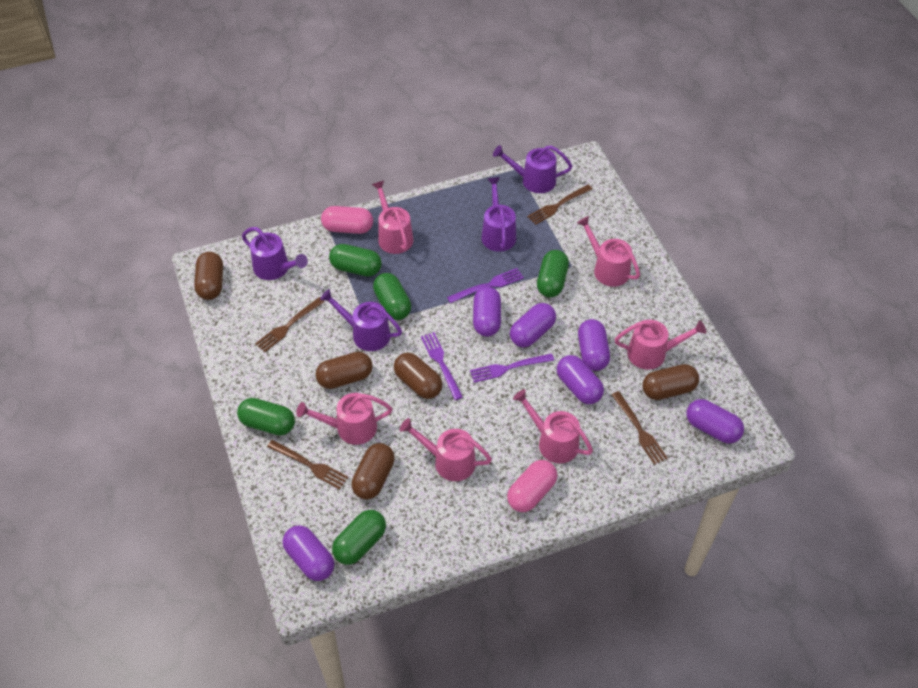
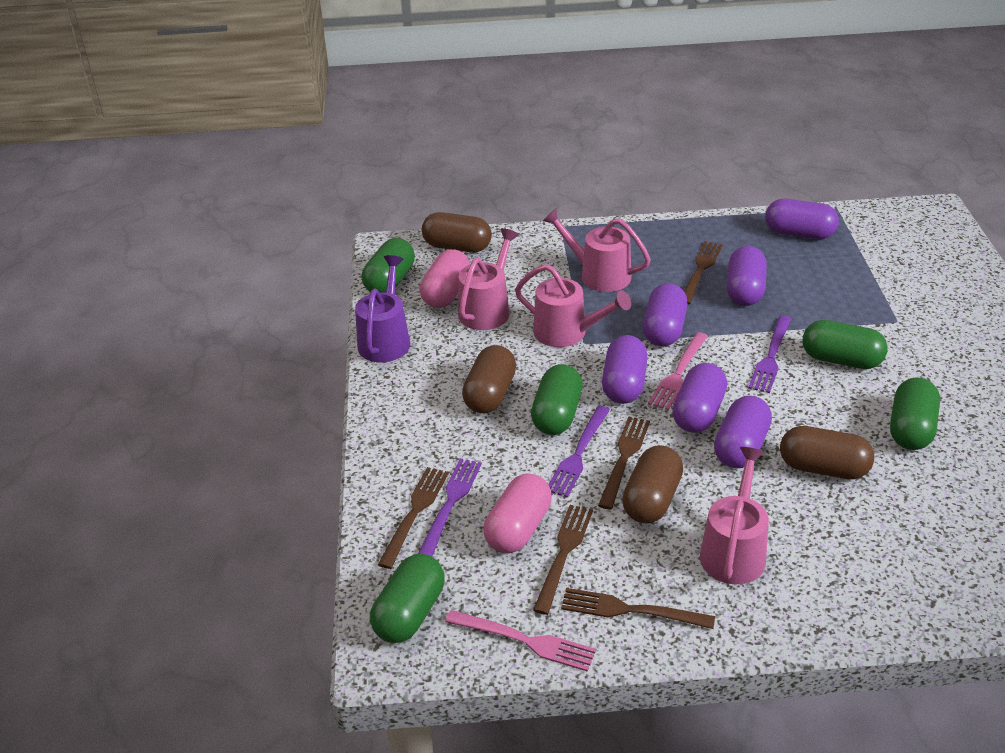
brown capsule: [194,252,223,300] [315,352,373,389] [351,443,395,500] [394,353,442,399] [642,364,699,400] = 5 -> [422,212,492,252] [462,345,516,413] [622,445,683,523] [780,426,874,479] = 4
brown fork: [255,297,325,352] [267,440,349,490] [527,185,593,225] [611,391,668,465] = 4 -> [378,467,449,569] [533,505,593,615] [561,588,715,629] [598,416,650,510] [684,241,723,305] = 5
pink fork: none = 0 -> [445,610,596,672] [648,332,708,410] = 2
pink watering can: [296,393,392,445] [372,181,413,254] [399,418,492,481] [513,389,593,463] [577,216,640,287] [615,320,706,370] = 6 -> [458,228,519,330] [515,264,631,347] [543,209,651,292] [700,447,769,584] = 4
purple watering can: [242,227,308,280] [320,289,402,351] [482,177,516,252] [493,145,572,193] = 4 -> [355,255,410,362] = 1

